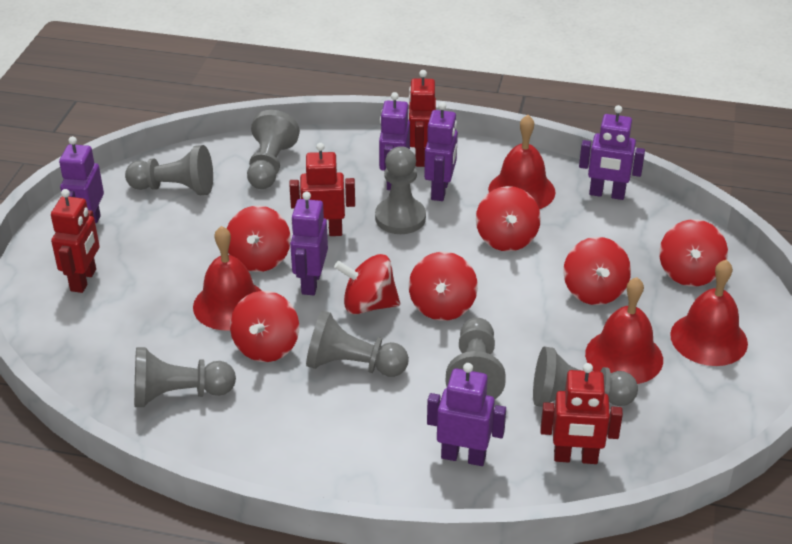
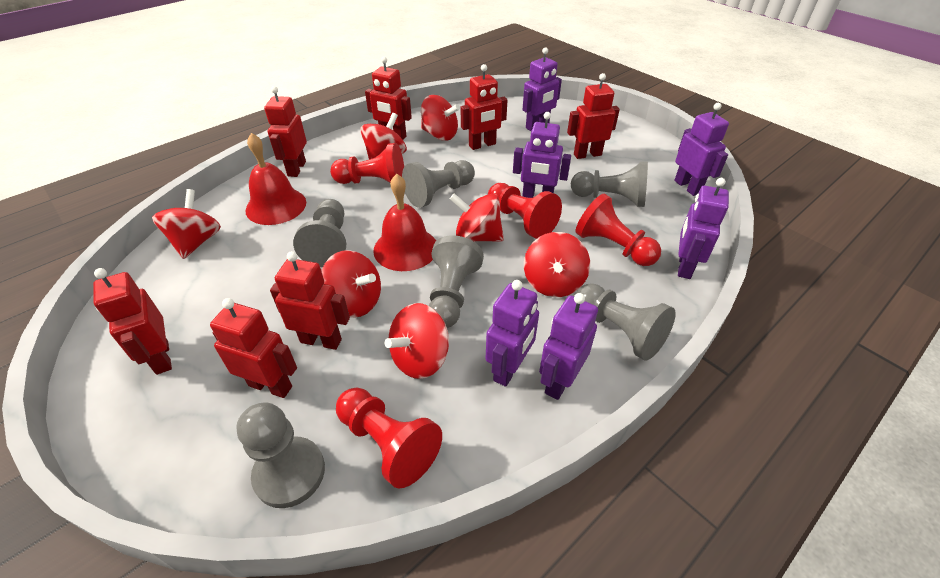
grey pawn: [125,145,213,195] [134,347,236,407] [247,110,300,189] [306,310,409,377] [375,146,426,234] [446,318,506,400] [533,346,638,407] = 7 -> [236,402,325,508] [293,199,346,267] [402,160,475,208] [429,235,484,328] [571,161,648,207] [576,283,676,360] = 6
red bell: [193,226,262,330] [488,115,555,209] [585,277,663,384] [670,260,748,366] = 4 -> [245,133,306,225] [373,174,436,271] = 2
red pawn: none = 0 -> [330,143,404,184] [336,387,442,488] [488,183,562,239] [576,194,661,266] = 4
red robot: [51,189,100,293] [289,143,355,236] [408,70,436,167] [541,363,623,464] = 4 -> [93,268,172,375] [210,298,297,398] [264,86,307,177] [270,251,350,350] [365,56,412,140] [461,64,507,150] [567,73,620,159] = 7

